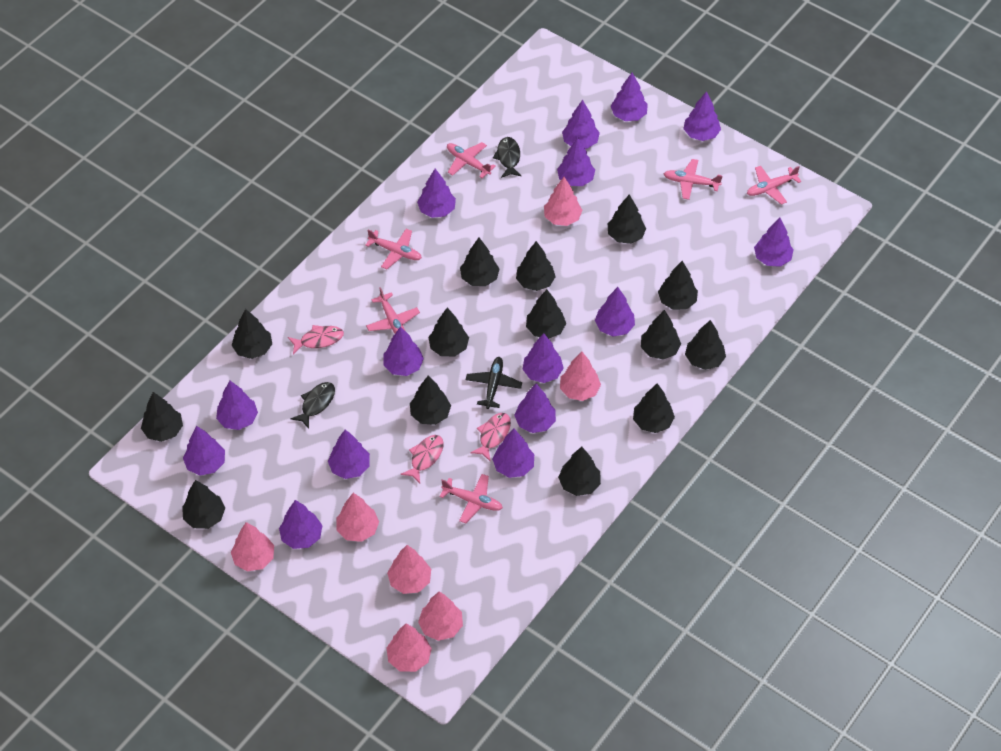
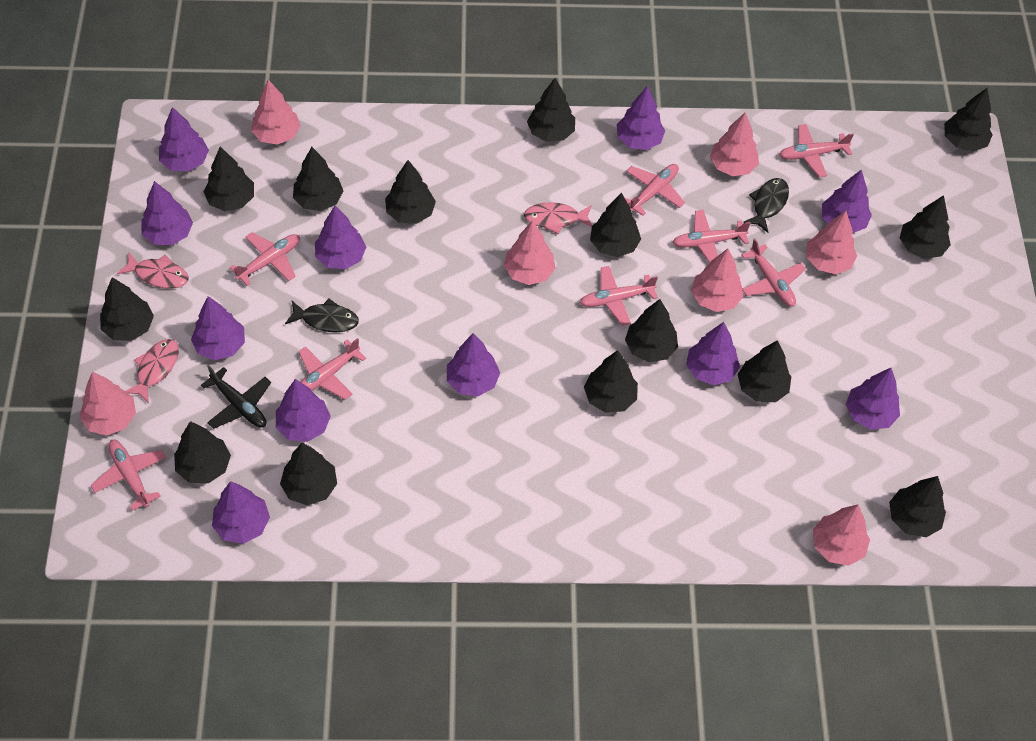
pink plane: [365,229,422,269] [366,287,420,334] [440,474,503,523] [447,142,496,178] [664,159,722,200] [747,166,802,205] = 6 -> [90,440,166,511] [230,232,300,286] [298,338,366,400] [580,266,658,326] [625,164,685,216] [672,210,751,263] [741,238,806,307] [779,124,854,177] = 8
purple tree: [183,426,225,475] [216,381,258,430] [279,500,323,549] [328,429,370,479] [383,326,424,376] [417,169,456,218] [492,429,534,478] [514,384,556,433] [523,333,564,383] [557,137,595,186] [562,100,600,149] [595,287,635,337] [611,73,648,121] [683,91,721,141] [754,218,794,267] = 15 -> [141,181,193,245] [159,107,209,172] [191,296,245,360] [212,481,270,544] [276,379,331,442] [315,206,366,269] [447,333,500,396] [617,86,665,150] [686,322,740,385] [822,169,872,233] [846,368,900,430] = 11

